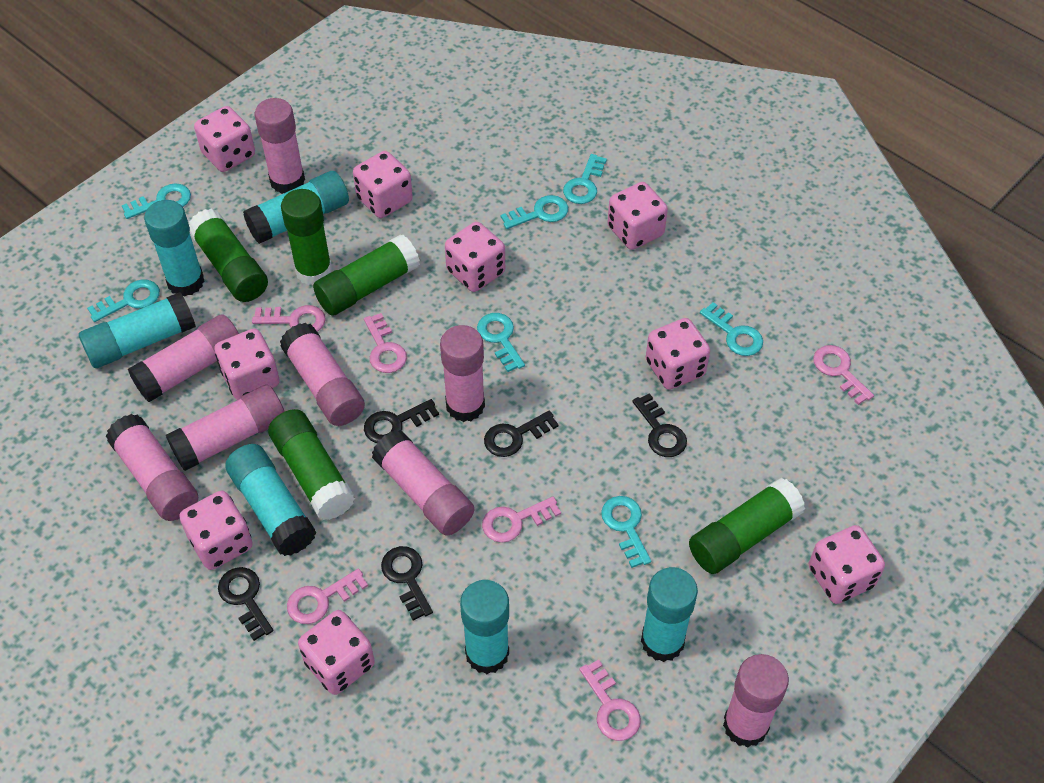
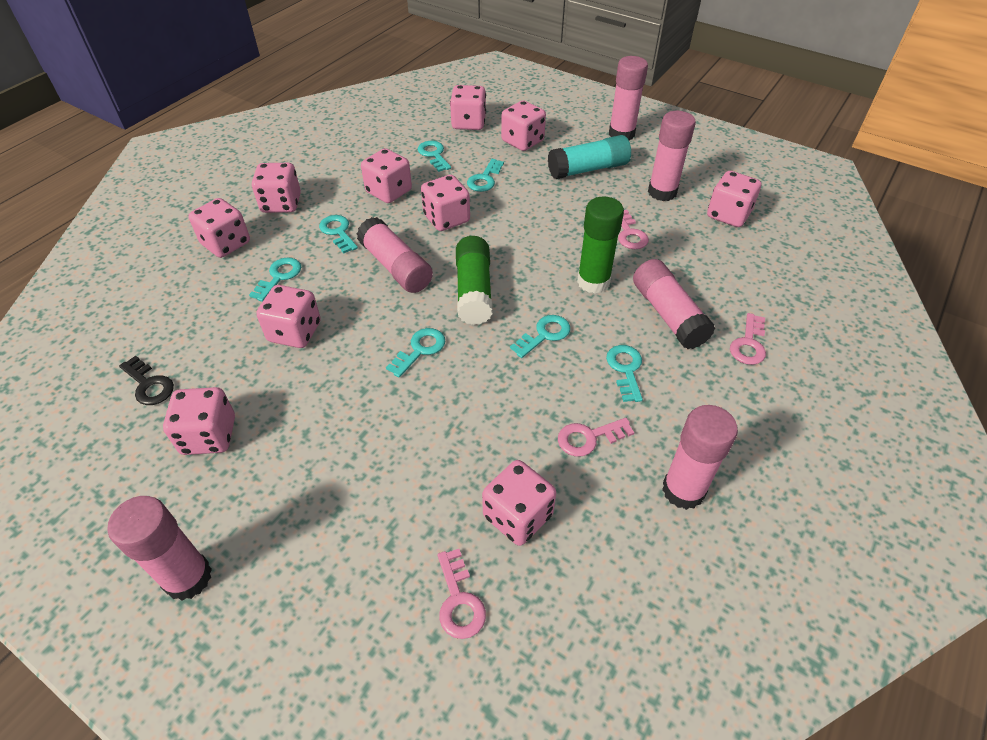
black key: [218,567,273,641] [364,399,439,443] [381,546,433,620] [484,410,559,457] [632,393,687,457] = 5 -> [119,356,174,405] = 1
green glue stick: [189,209,268,302] [268,409,355,520] [281,189,332,285] [313,234,420,316] [689,478,805,574] = 5 -> [456,236,493,325] [577,196,624,294] = 2
pink dice: [179,490,253,570] [194,106,255,172] [214,328,280,400] [298,610,375,695] [353,151,413,218] [445,222,505,292] [607,182,668,250] [646,318,710,390] [809,525,885,604] = 9 -> [163,387,235,455] [188,198,250,258] [252,163,301,213] [256,285,321,348] [361,148,412,203] [421,175,470,231] [450,85,486,130] [482,460,556,546] [501,100,546,151] [707,171,761,227] = 10
pink glue stick: [106,414,198,521] [128,314,239,402] [166,385,285,471] [255,98,305,194] [280,323,365,426] [372,429,474,536] [440,325,485,422] [723,654,789,748] = 8 -> [108,496,212,601] [357,217,433,293] [609,56,648,140] [633,259,715,349] [648,111,696,201] [662,405,738,510] = 6
pink key: [252,305,326,332] [287,568,368,624] [364,313,407,373] [482,496,561,543] [579,659,641,741] [813,345,874,405] = 6 -> [438,549,486,639] [558,418,634,457] [618,210,649,249] [730,313,766,365] = 4
turquoise glue stick: [79,292,196,368] [144,200,204,297] [225,444,316,556] [243,171,349,244] [460,580,509,674] [641,567,698,662] = 6 -> [548,135,631,179] = 1

